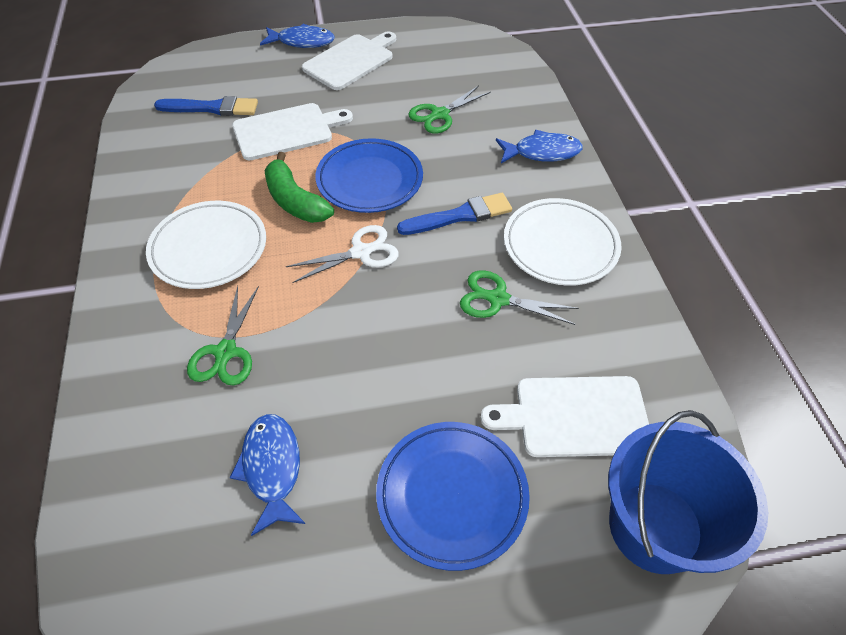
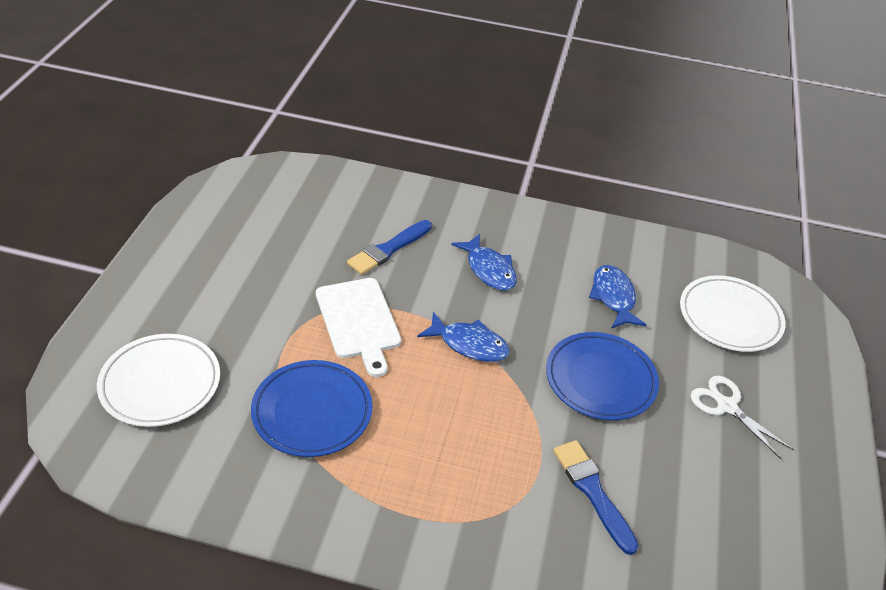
blue bucket: [608,410,768,574] = 1 -> none = 0
green banana: [264,152,334,223] = 1 -> none = 0
green scissors: [187,286,259,386] [408,85,491,133] [460,270,579,325] = 3 -> none = 0
white cutting board: [232,103,353,160] [302,31,396,90] [481,376,649,457] = 3 -> [316,278,401,377] = 1

